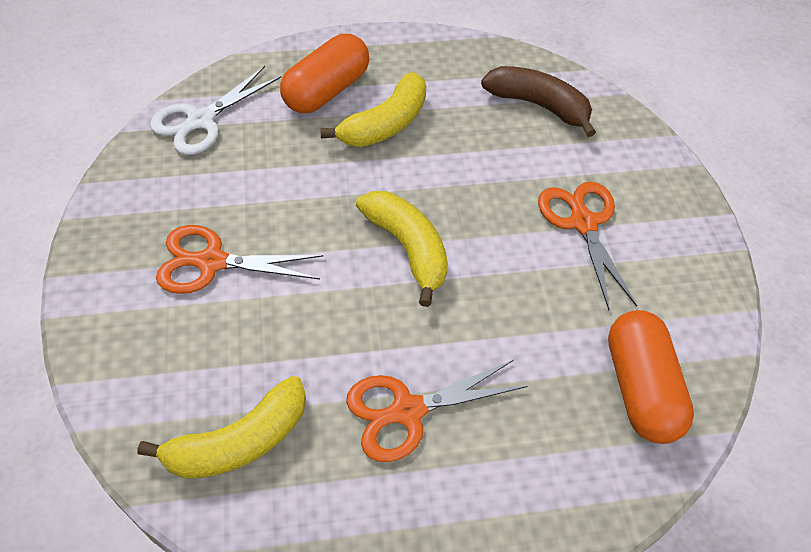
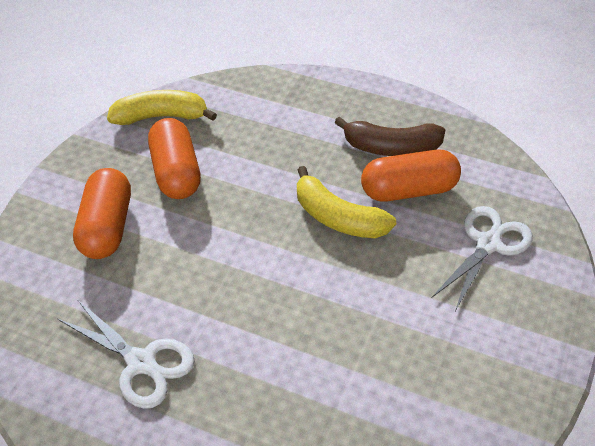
orange capsule: [280,34,369,113] [608,310,694,444] = 2 -> [73,168,131,259] [148,118,201,199] [361,150,461,201] = 3
orange scissors: [156,225,324,294] [346,360,528,462] [538,181,637,310] = 3 -> none = 0
white scissors: [150,66,281,155] = 1 -> [58,300,195,409] [432,206,533,311] = 2
yellow banana: [137,376,306,479] [320,72,426,147] [356,191,448,307] = 3 -> [107,90,217,125] [297,166,396,238] = 2

